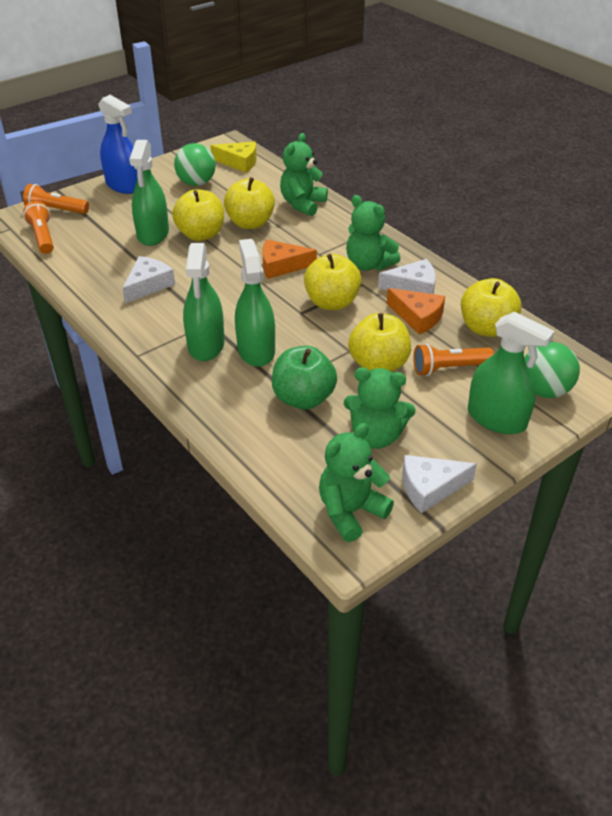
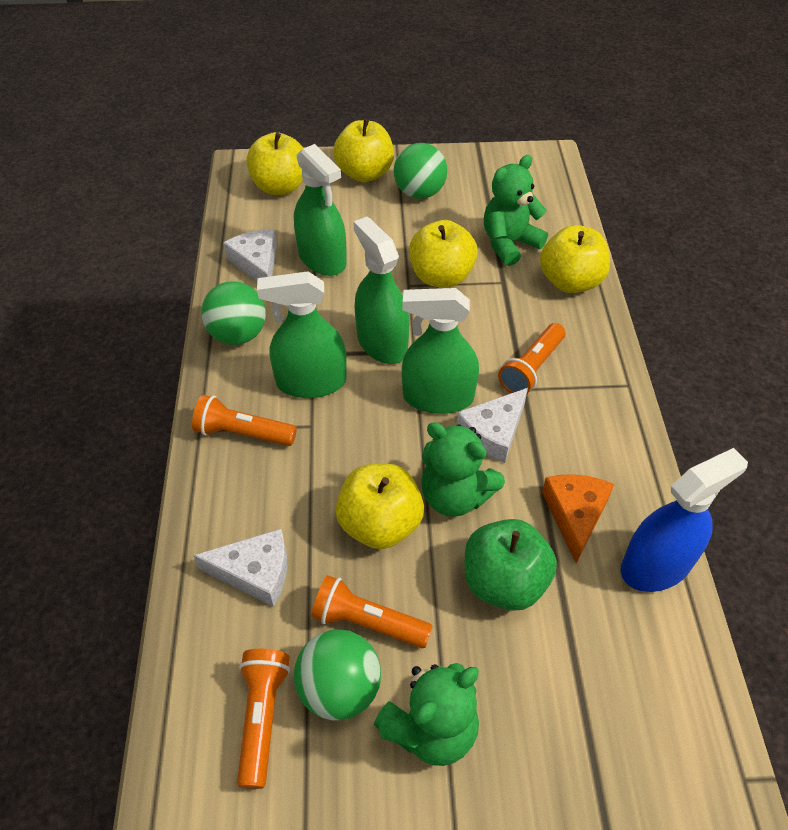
green ball: [174,143,216,186] [524,342,580,398] = 2 -> [202,281,266,345] [294,629,381,721] [394,143,447,199] = 3
green teddy bear: [280,133,328,216] [319,423,394,542] [344,367,416,449] [346,195,400,271] = 4 -> [374,663,479,766] [421,422,505,517] [484,155,548,266] = 3
orange cheese: [262,239,317,279] [387,288,445,335] = 2 -> [542,474,614,563] = 1
orange flashlight: [23,184,89,214] [23,201,54,254] [413,344,494,376] = 3 -> [192,395,297,446] [237,649,290,789] [311,575,433,648] [498,323,565,393] = 4
yellow cheese: [210,142,257,172] = 1 -> none = 0

